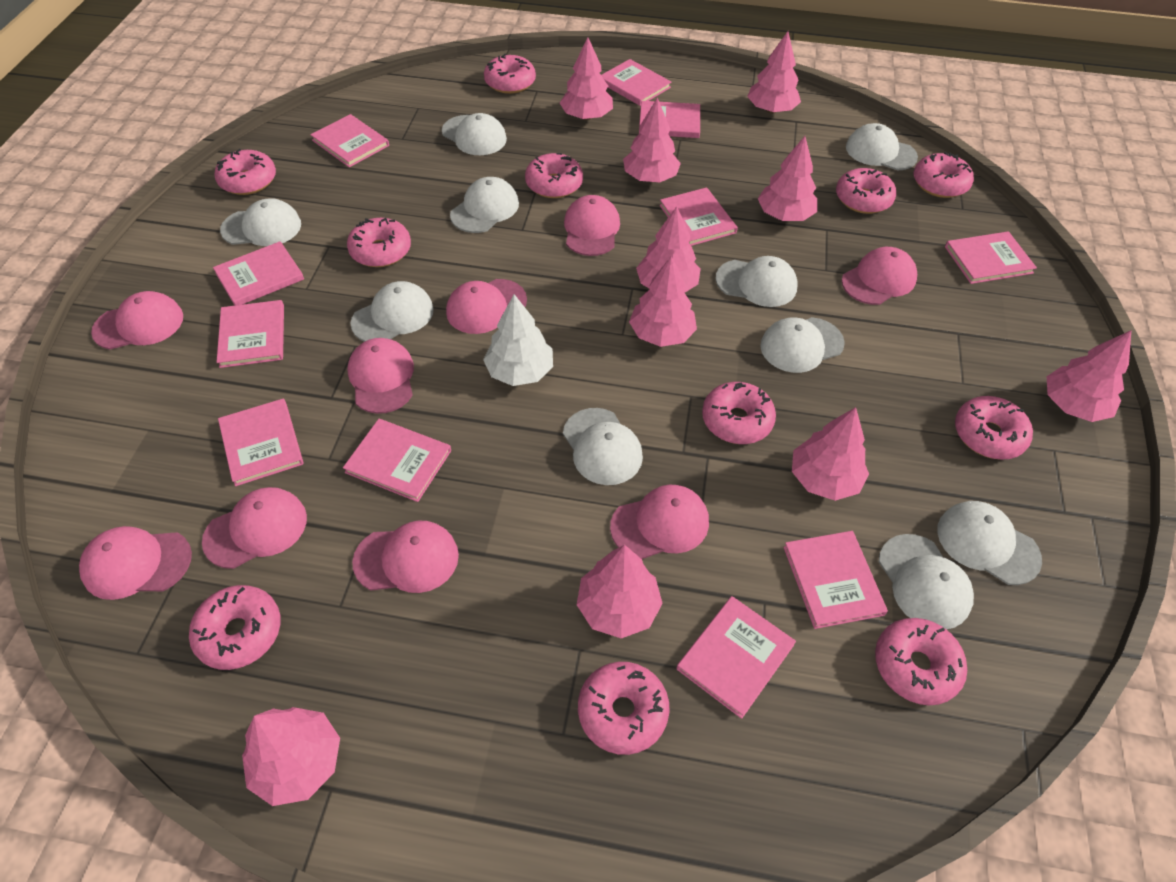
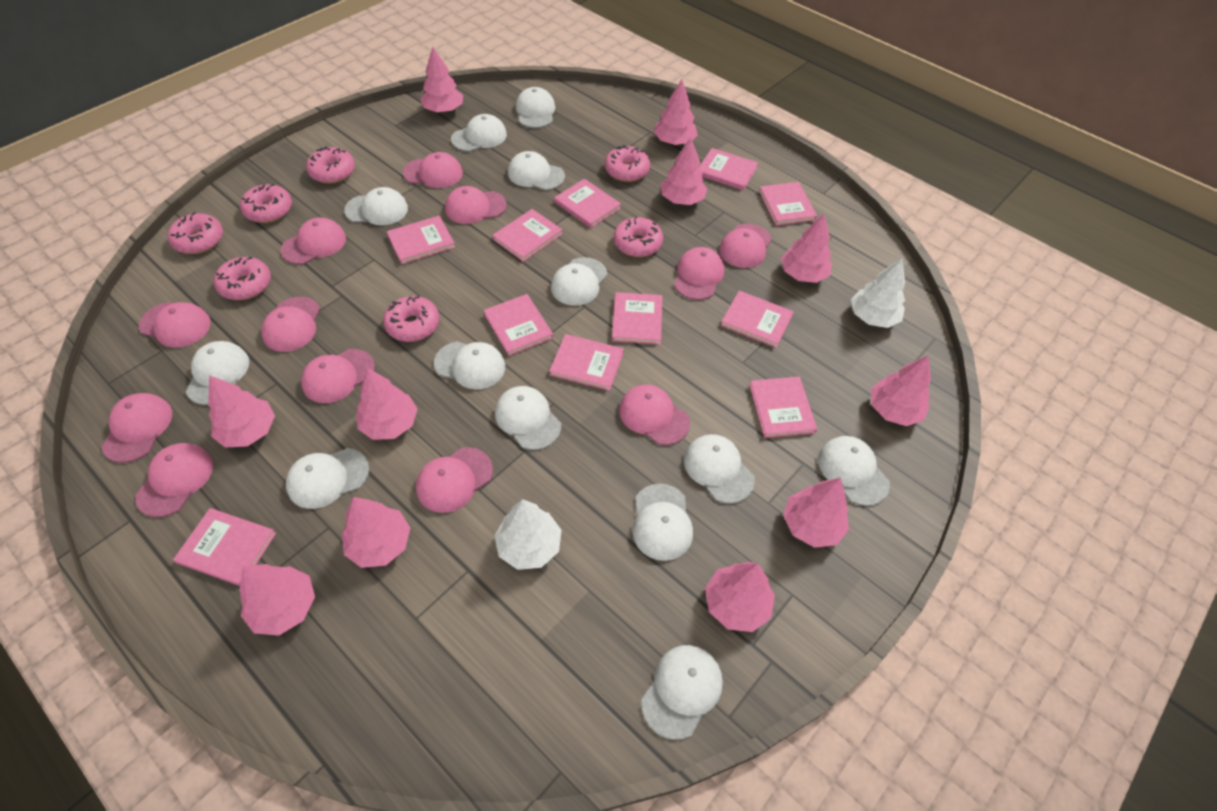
pink cap: [79,526,192,600] [91,291,183,350] [202,487,307,569] [347,338,414,414] [352,521,459,593] [446,279,527,334] [564,195,620,256] [610,485,709,559] [842,247,917,305] = 9 -> [101,393,172,463] [135,443,213,517] [139,302,211,348] [261,297,320,352] [281,218,346,265] [301,349,375,403] [403,152,463,188] [416,447,493,513] [445,186,507,224] [619,384,690,445] [674,247,724,300] [719,224,772,268] = 12
pink donut: [189,585,281,670] [214,149,276,195] [347,218,411,267] [484,54,536,94] [525,153,583,198] [578,662,669,755] [702,382,776,444] [836,168,896,214] [875,618,967,705] [914,152,974,198] [955,396,1033,460] = 11 -> [168,212,223,254] [214,257,271,300] [240,184,292,223] [306,146,355,184] [383,296,440,342] [605,145,650,182] [614,216,663,257] = 7
pink tree: [242,707,340,806] [560,37,613,120] [577,545,663,638] [623,97,681,182] [629,256,697,347] [636,206,701,292] [747,31,801,113] [758,136,817,221] [792,407,869,501] [1047,330,1131,422] = 10 -> [208,375,275,448] [240,564,315,636] [342,497,410,568] [356,368,418,440] [420,47,463,113] [654,79,698,145] [660,138,707,205] [705,562,775,632] [781,214,832,283] [783,478,849,548] [871,355,931,426] = 11
white cap: [220,198,301,246] [350,281,434,342] [442,113,507,155] [450,177,519,233] [563,408,643,485] [716,256,797,307] [760,317,845,373] [846,123,918,170] [879,534,974,629] [937,501,1042,585] = 10 -> [186,341,249,405] [286,448,369,509] [344,187,408,225] [434,341,505,389] [451,114,507,152] [495,386,561,450] [508,151,565,190] [516,87,555,128] [551,257,607,306] [632,483,693,561] [641,645,723,740] [684,434,755,504] [818,436,890,506] = 13
white tree: [483,294,553,386] = 1 -> [494,499,562,570] [851,258,905,328] = 2

